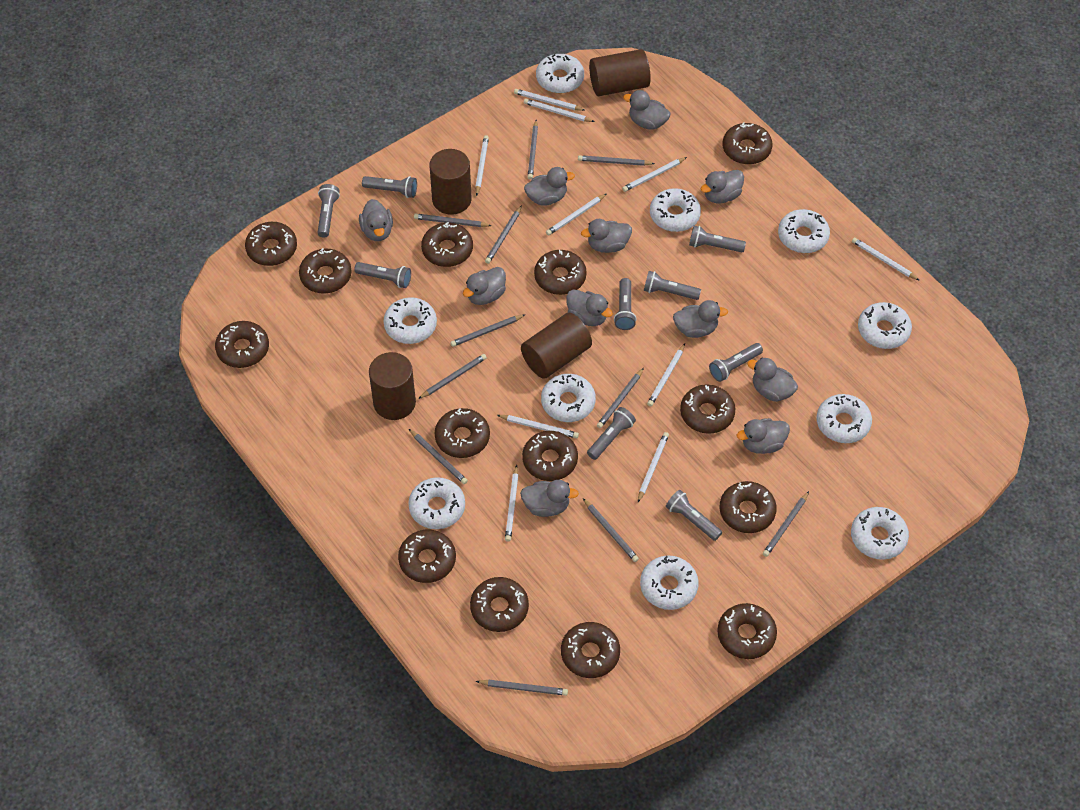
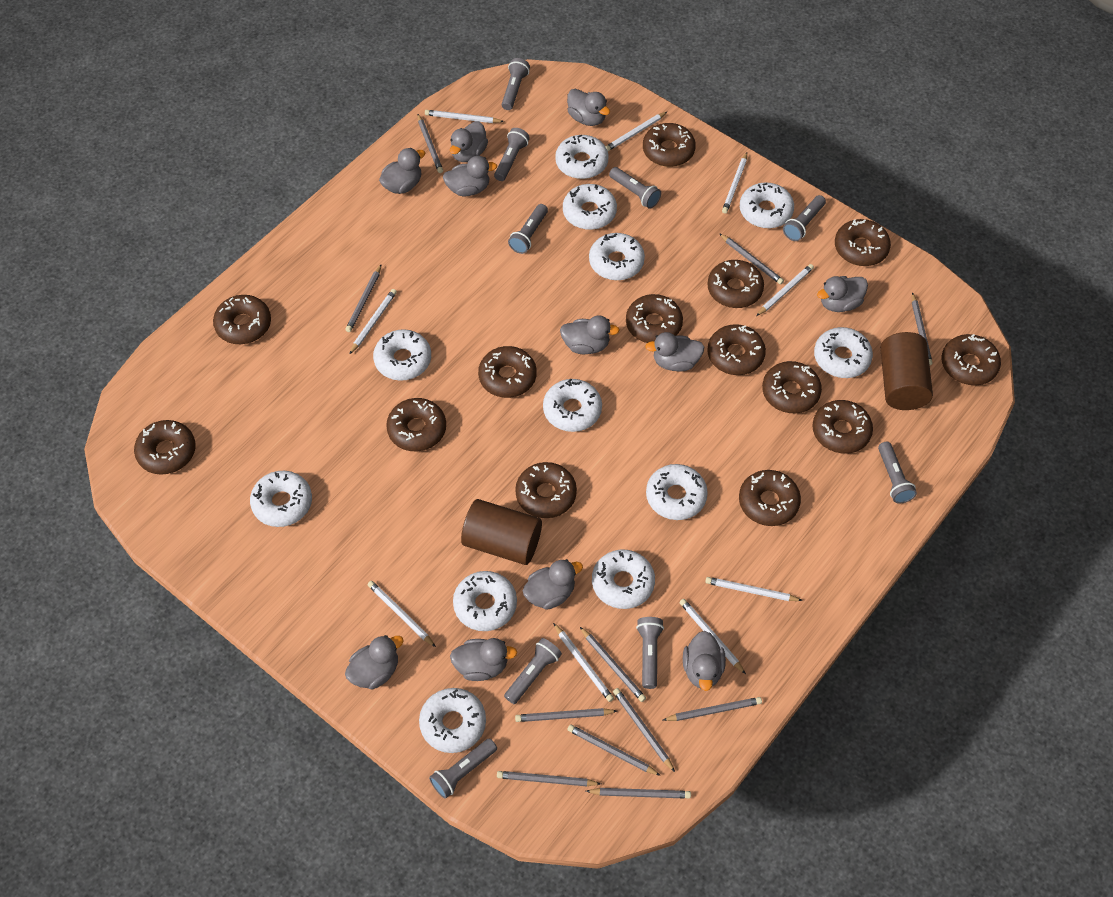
brown cylinder: [369,352,416,420] [429,149,472,215] [521,313,592,379] [589,49,651,96] = 4 -> [461,499,542,565] [880,332,933,410] = 2
white donut: [383,297,437,344] [408,477,465,529] [536,54,584,93] [541,374,596,422] [640,556,699,610] [650,188,701,232] [778,209,830,253] [816,394,872,443] [851,507,909,560] [858,302,912,349] = 10 -> [250,471,312,527] [373,329,431,381] [419,688,486,753] [453,571,517,631] [543,379,602,432] [555,135,609,179] [563,184,617,230] [589,233,645,280] [592,550,655,609] [646,464,708,520] [740,183,794,228] [814,327,873,378] = 12
white pencil: [475,135,489,196] [497,415,579,438] [505,465,518,542] [514,89,585,111] [524,99,595,122] [546,194,606,235] [622,157,687,192] [638,432,669,502] [647,343,685,406] [852,238,920,281] = 10 -> [350,289,397,354] [368,581,436,647] [425,110,504,123] [553,623,614,702] [605,112,667,151] [679,599,746,674] [705,577,803,601] [722,152,747,214] [756,264,814,316] = 9

